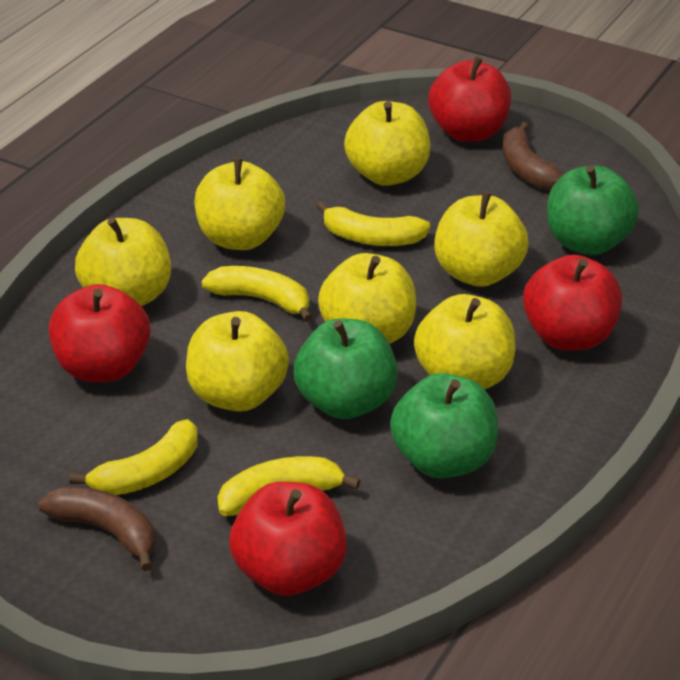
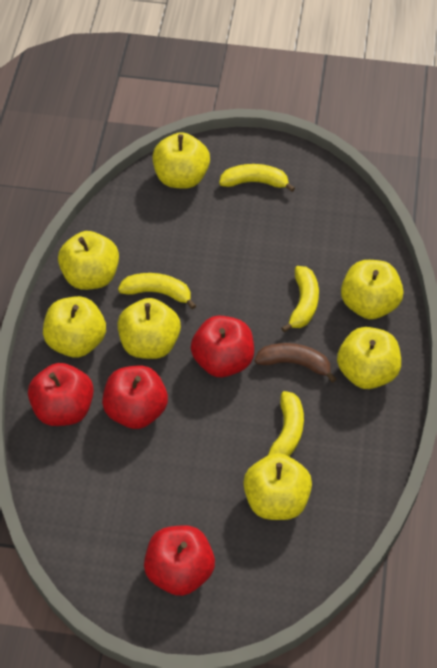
brown banana: [38,486,155,571] [502,122,563,189] = 2 -> [255,343,336,383] = 1
green apple: [294,318,398,419] [390,373,498,478] [547,165,639,255] = 3 -> none = 0

